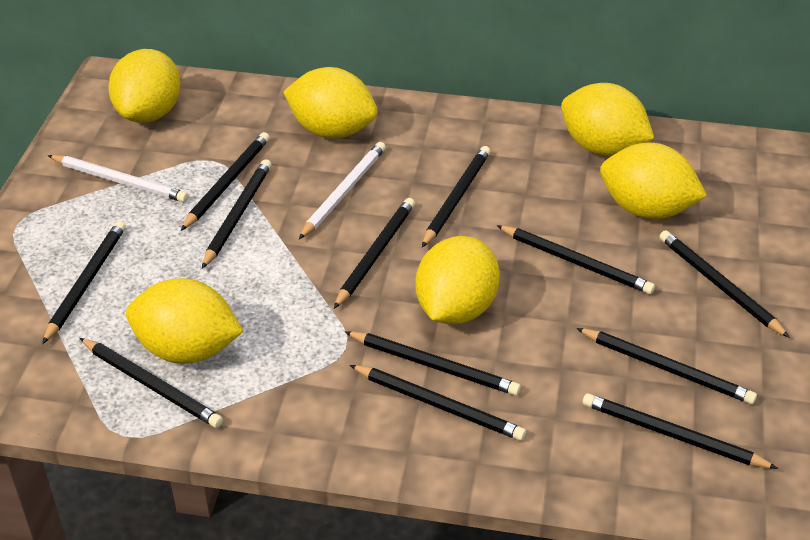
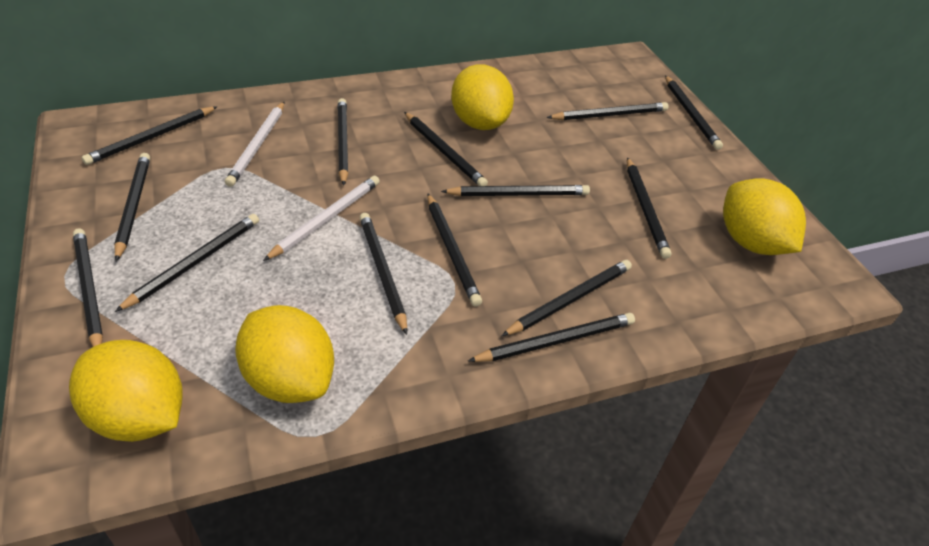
black pencil: [42,221,126,344] [80,338,223,428] [181,132,270,231] [202,159,271,269] [334,198,415,309] [345,332,521,395] [350,365,526,441] [422,146,490,247] [496,225,655,294] [576,328,757,404] [583,393,778,469] [659,230,790,338] = 12 -> [73,228,103,347] [82,106,218,165] [114,153,150,262] [115,214,259,312] [337,98,348,186] [360,213,407,335] [404,112,488,186] [427,194,482,306] [441,185,590,196] [468,313,635,362] [502,260,632,336] [547,102,669,120] [627,157,671,259] [665,75,723,150] = 14
yellow lemon: [108,49,181,123] [126,278,244,364] [283,67,378,139] [416,236,500,324] [561,83,654,156] [600,143,707,219] = 6 -> [69,340,183,442] [235,305,334,403] [451,64,514,130] [723,178,806,255] = 4

